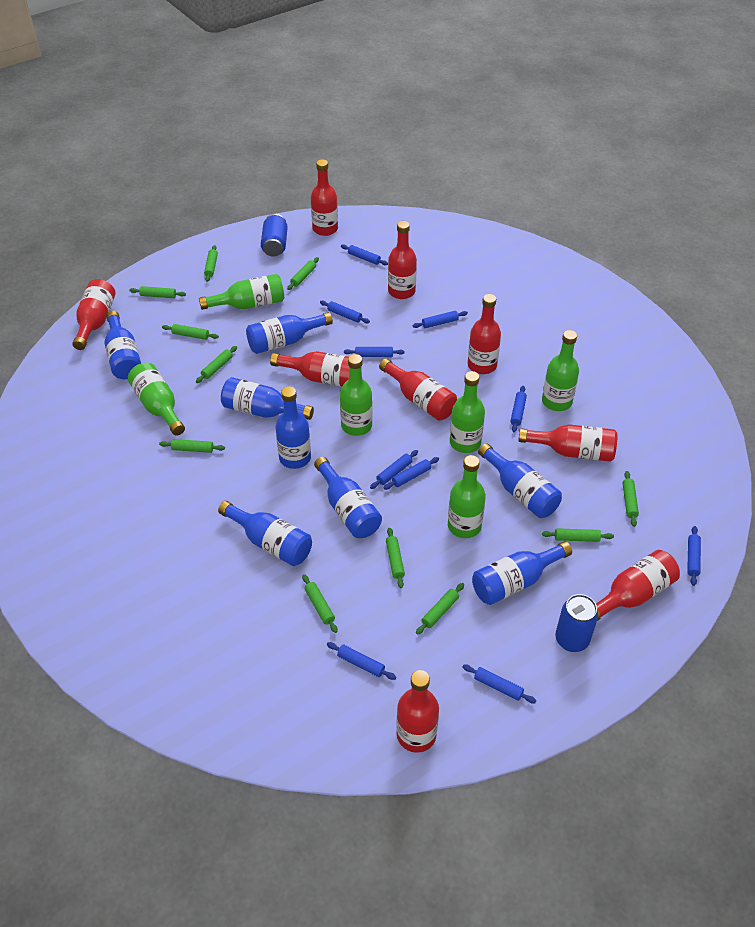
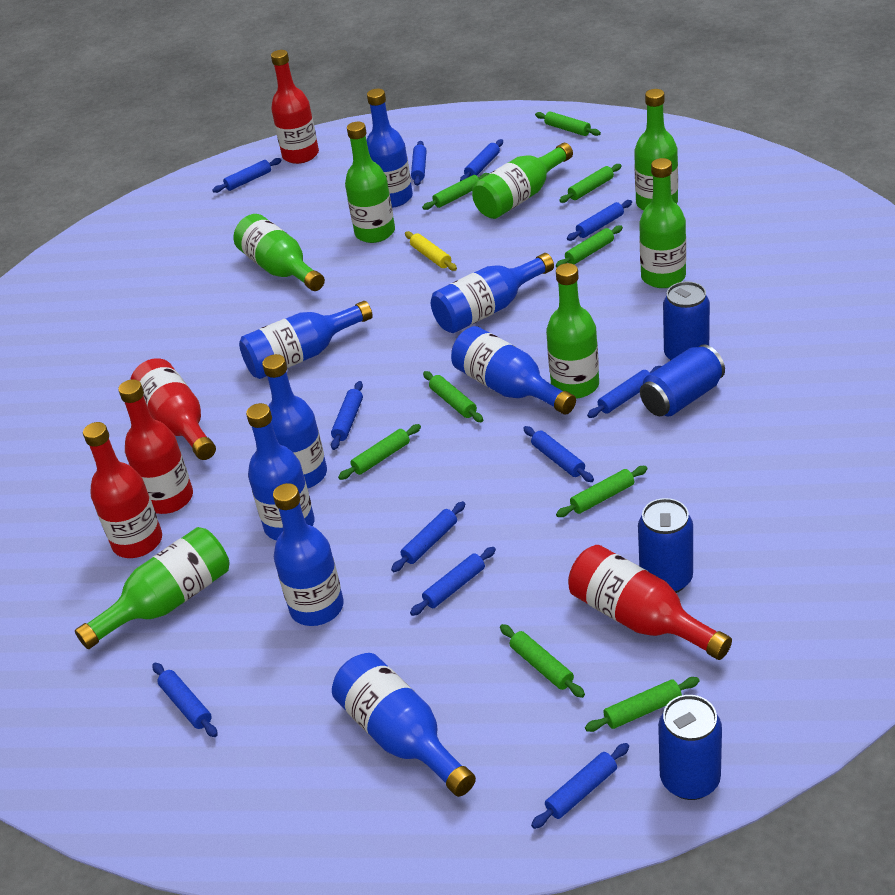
blue can: [261,214,288,256] [555,594,598,652] = 2 -> [638,498,693,593] [640,344,725,417] [658,695,722,800] [663,281,710,360] = 4
blue rolling pin: [320,301,370,323] [327,642,396,680] [341,244,388,265] [344,347,405,357] [370,450,418,489] [383,457,439,490] [413,311,468,328] [462,664,536,703] [510,386,527,432] [687,526,701,586] = 10 -> [152,663,218,737] [212,158,282,193] [331,381,363,450] [391,501,465,572] [410,547,496,616] [411,141,427,186] [460,139,503,181] [523,426,594,482] [531,743,629,829] [567,200,632,241] [587,366,661,418] = 11
green bottle: [128,363,185,436] [199,274,284,310] [340,354,372,436] [448,455,486,538] [450,371,485,453] [542,330,579,411] = 6 -> [75,527,230,649] [233,214,325,291] [345,122,395,243] [472,143,573,219] [546,263,599,399] [634,89,678,211] [639,158,686,288] = 7
green rolling pin: [129,286,186,298] [159,439,225,453] [162,324,219,340] [196,346,237,383] [204,245,218,282] [287,257,319,290] [302,574,337,633] [386,528,405,588] [416,583,464,635] [542,528,614,542] [623,471,639,527] = 11 -> [338,424,421,480] [422,173,489,210] [423,371,483,422] [500,624,585,698] [535,111,601,136] [556,225,623,268] [556,466,648,517] [559,164,622,203] [585,677,699,732] = 9
red bottle: [72,279,116,350] [270,351,349,386] [311,159,338,236] [379,358,457,420] [388,221,417,299] [396,670,439,753] [468,294,501,374] [518,424,617,462] [596,550,680,621] = 9 -> [83,422,162,558] [118,379,193,514] [130,358,216,460] [271,50,319,164] [568,545,732,660] = 5
yellow rolling pin: none = 0 -> [405,231,457,271] = 1

